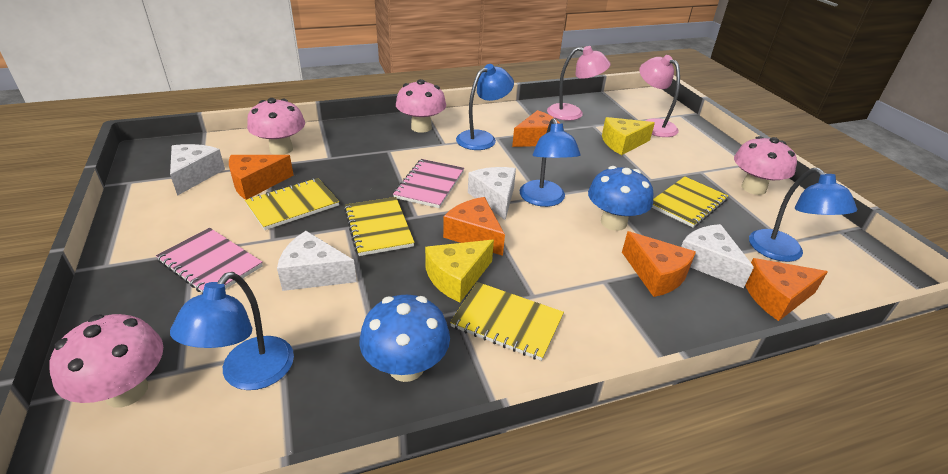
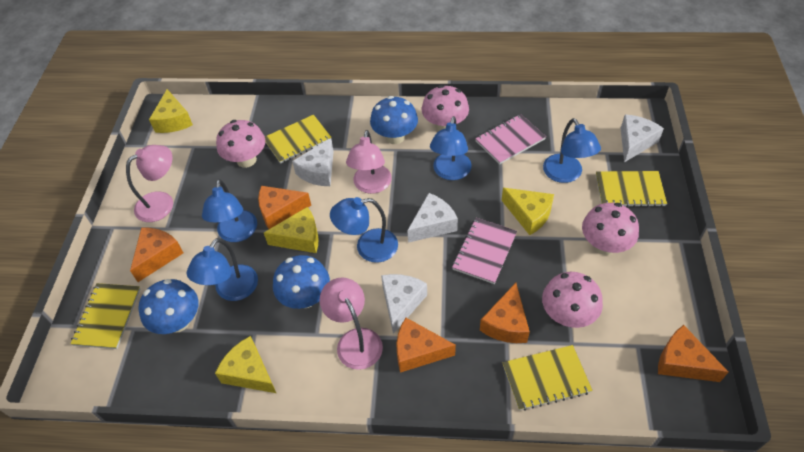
blue lamp: [170,272,294,390] [456,64,514,150] [519,118,581,207] [749,168,857,262] = 4 -> [187,238,258,301] [202,179,257,242] [330,197,398,263] [430,116,472,180] [543,118,601,183] = 5
blue mushroom: [359,295,450,382] [588,166,653,231] = 2 -> [138,279,199,334] [273,255,330,309] [370,96,418,144] = 3
pink lamp: [547,46,610,121] [639,55,680,137] = 2 -> [126,145,173,222] [320,278,383,370] [346,130,392,194] = 3
yellow cheese: [425,240,494,303] [602,117,655,155] = 2 -> [149,89,193,133] [215,336,276,393] [264,207,319,253] [501,188,554,235] = 4

